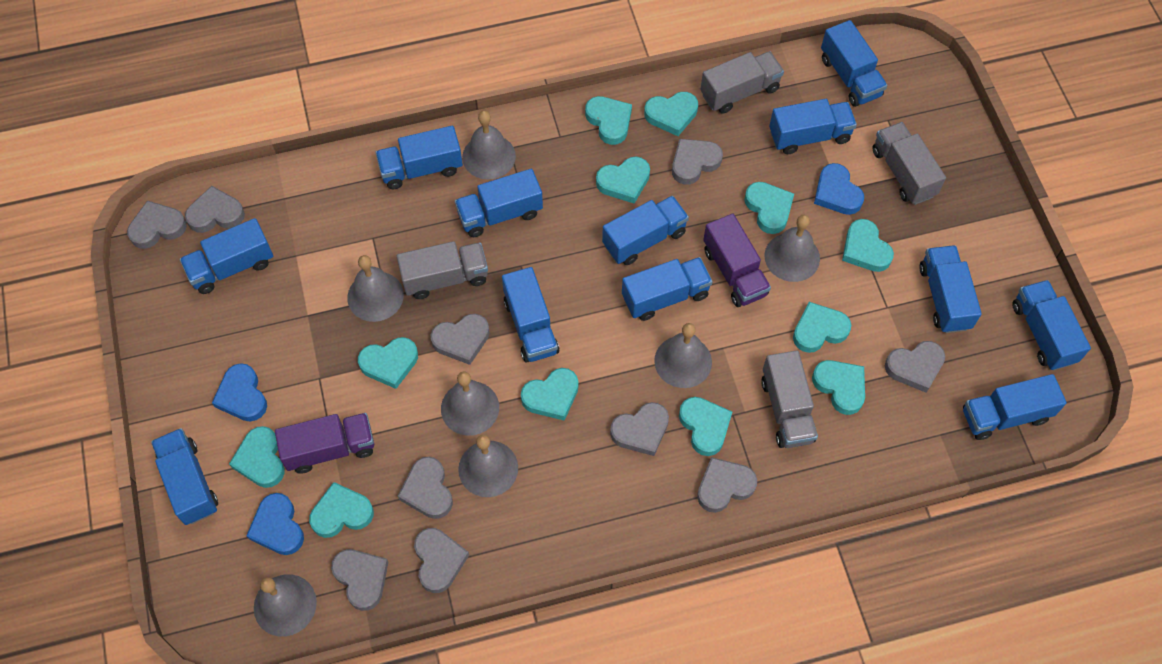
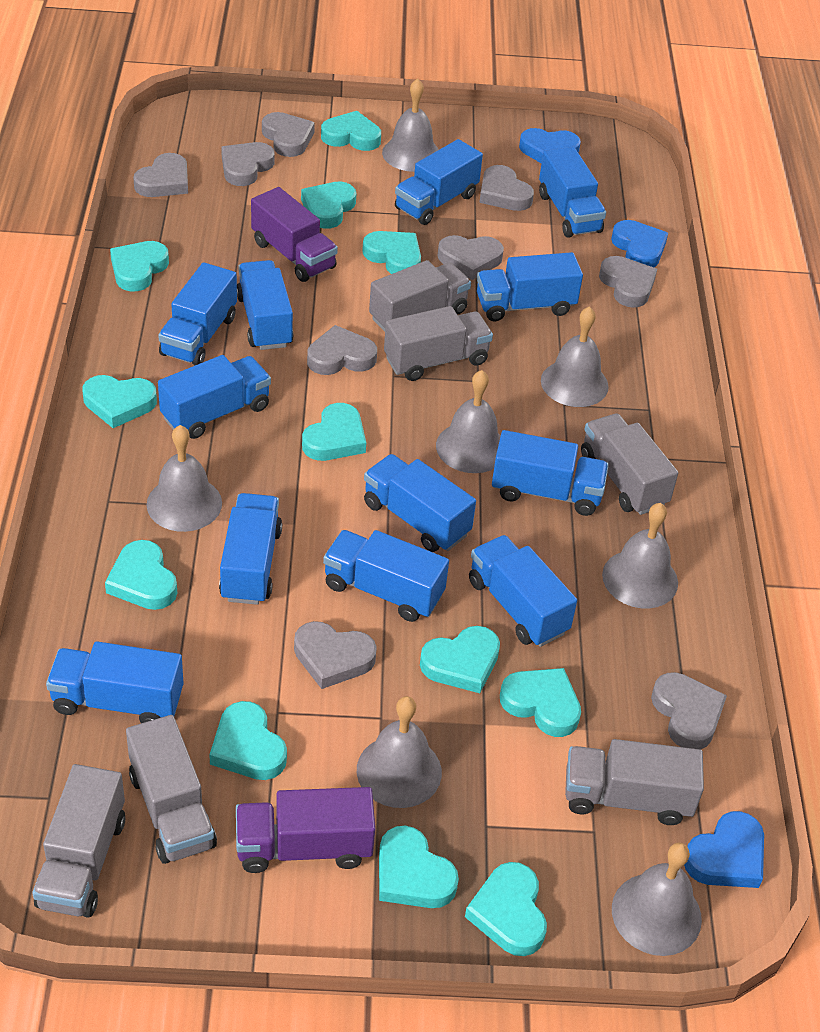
grey heart: [127,201,187,249] [185,186,245,233] [331,549,388,611] [398,457,453,519] [414,528,469,593] [431,314,490,365] [610,402,669,456] [672,139,723,185] [697,457,757,513] [885,341,945,393] = 10 -> [133,153,188,197] [221,142,274,186] [262,112,315,157] [294,621,377,689] [307,325,377,375] [437,235,504,280] [479,165,534,211] [599,256,657,308] [651,672,727,750] = 9
grey truck: [397,241,488,299] [700,51,784,114] [761,350,818,448] [873,122,946,205] = 4 -> [32,764,125,918] [126,715,217,864] [369,260,471,332] [384,306,493,381] [565,739,704,825] [581,413,678,515] = 6

